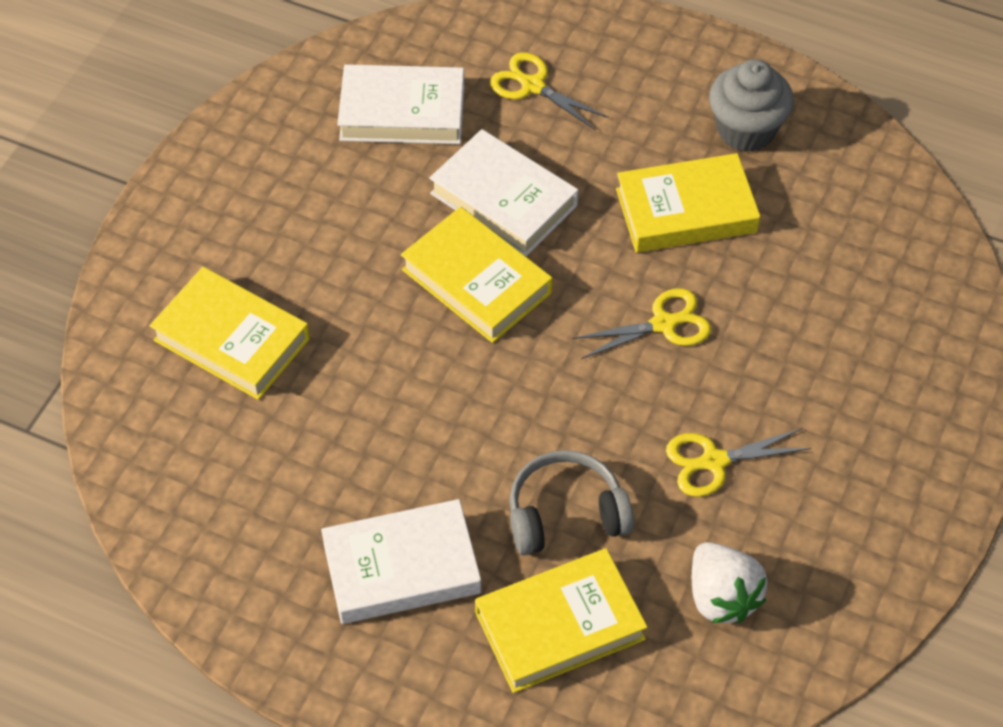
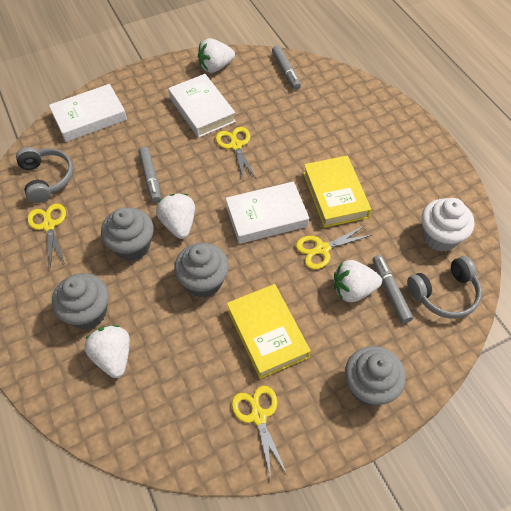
grey cupcake: [709,59,794,152] = 1 -> [52,273,109,330] [101,207,154,261] [174,243,229,298] [345,346,406,406] = 4
grey headphones: [509,450,634,555] = 1 -> [16,147,74,203] [407,256,482,318] = 2
grey marker: none = 0 -> [139,147,161,203] [272,46,301,90] [373,255,413,323] = 3
white cupcake: none = 0 -> [421,198,474,252] = 1
white strawberry: [692,542,768,623] = 1 -> [84,325,130,378] [156,194,195,239] [198,38,235,73] [334,260,382,302] = 4
yellow book: [150,267,310,400] [401,207,552,343] [475,548,648,693] [616,153,760,253] = 4 -> [227,284,311,379] [303,156,371,228] = 2
yellow scissors: [490,52,609,131] [572,288,711,359] [666,428,812,497] = 3 -> [27,204,66,269] [216,127,256,181] [232,386,287,478] [296,225,372,269] = 4

